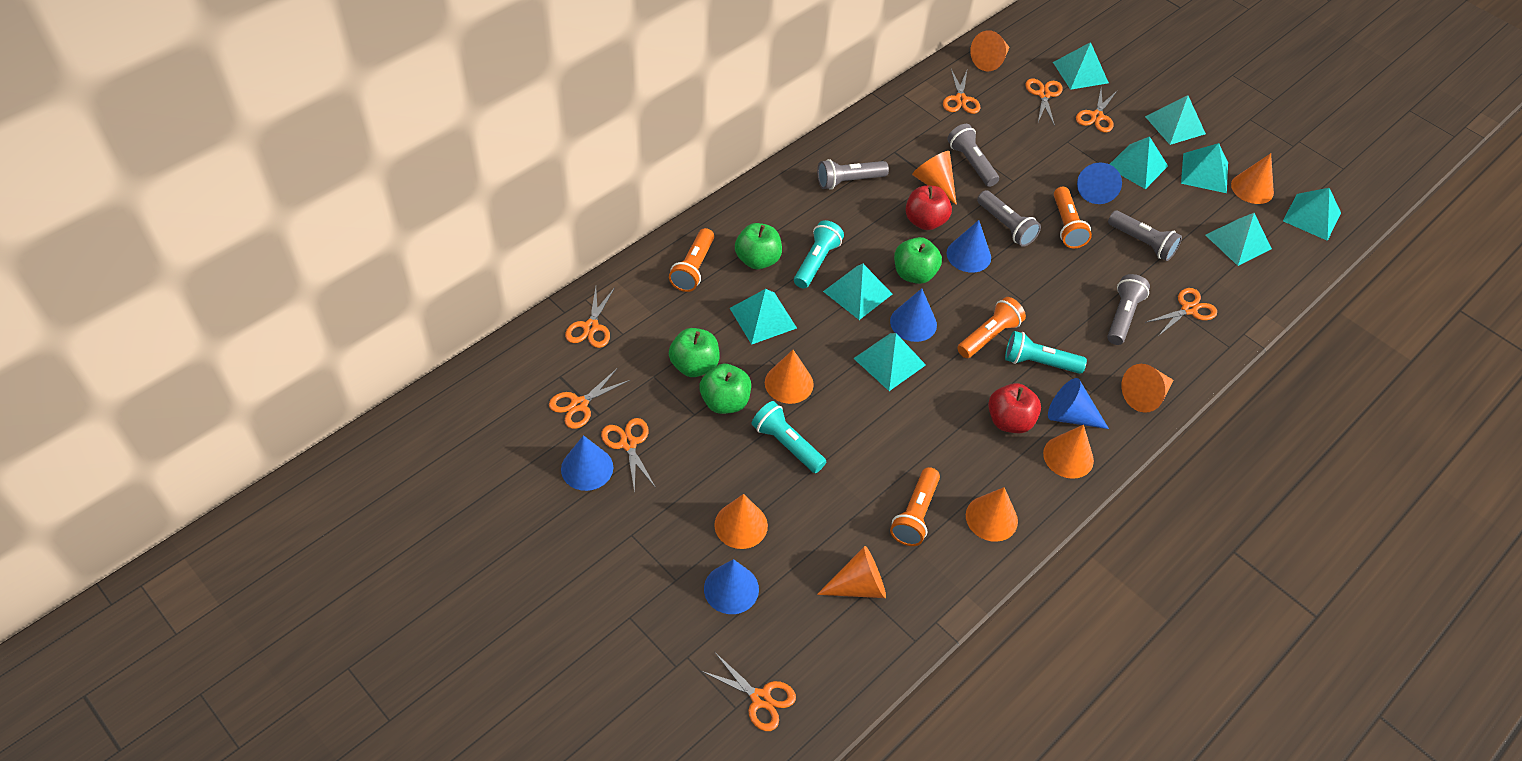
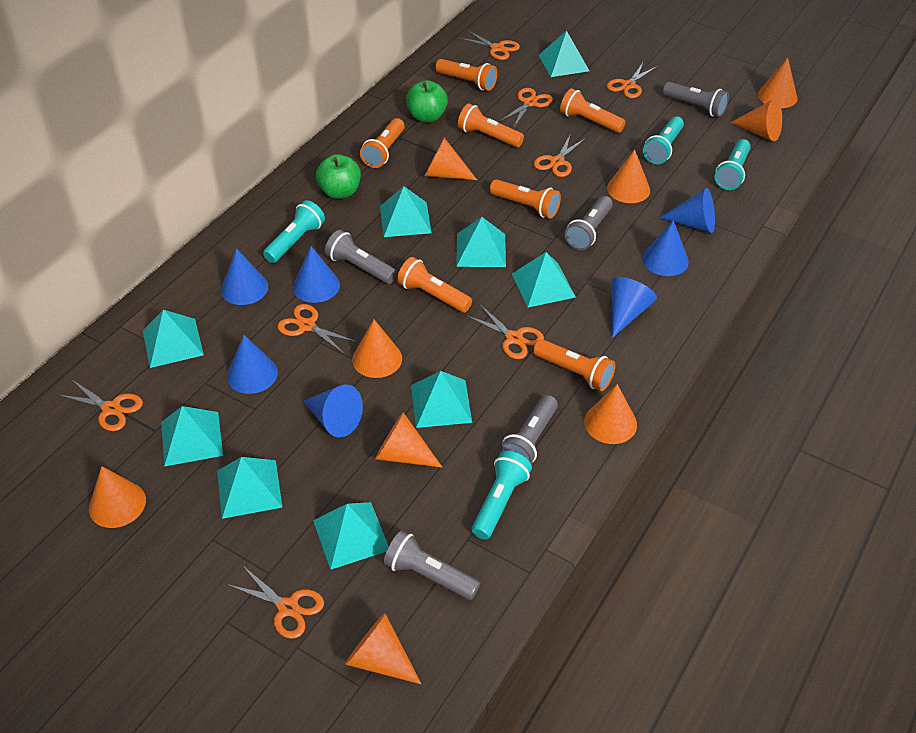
blue cone: [561,435,613,491] [704,559,759,614] [890,288,937,342] [946,220,991,273] [1048,378,1109,429] [1077,163,1122,204] = 6 -> [221,248,268,305] [227,335,278,394] [293,246,340,303] [304,385,363,437] [611,277,657,338] [642,220,689,276] [660,188,715,233] = 7
green apple: [669,328,720,377] [699,364,751,414] [735,223,782,269] [894,237,942,284] = 4 -> [316,154,361,199] [406,80,448,122] = 2
orange flashlight: [669,228,714,292] [890,467,940,546] [957,297,1026,358] [1054,187,1092,248] = 4 -> [360,118,405,168] [397,257,472,312] [435,59,497,91] [458,104,524,147] [490,179,561,218] [533,339,615,391] [560,88,626,133] = 7
red apple: [906,185,952,230] [988,383,1041,433] = 2 -> none = 0
turquoise flashlight: [752,401,826,473] [794,220,844,288] [1005,331,1087,374] = 3 -> [263,200,325,263] [472,451,532,540] [643,116,684,164] [715,139,751,190] = 4

